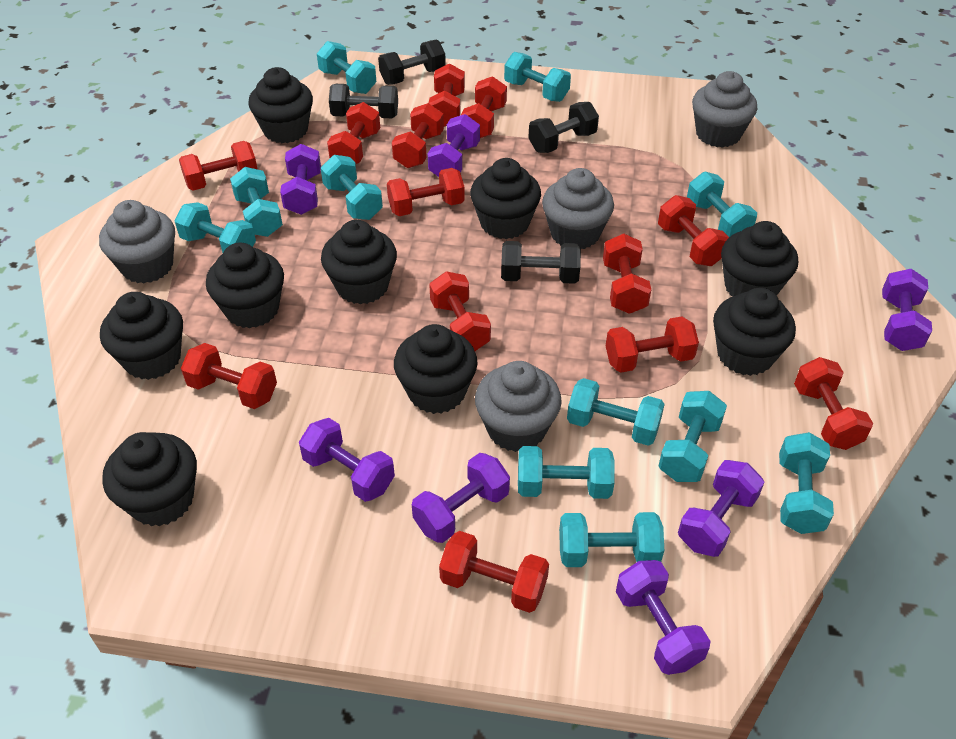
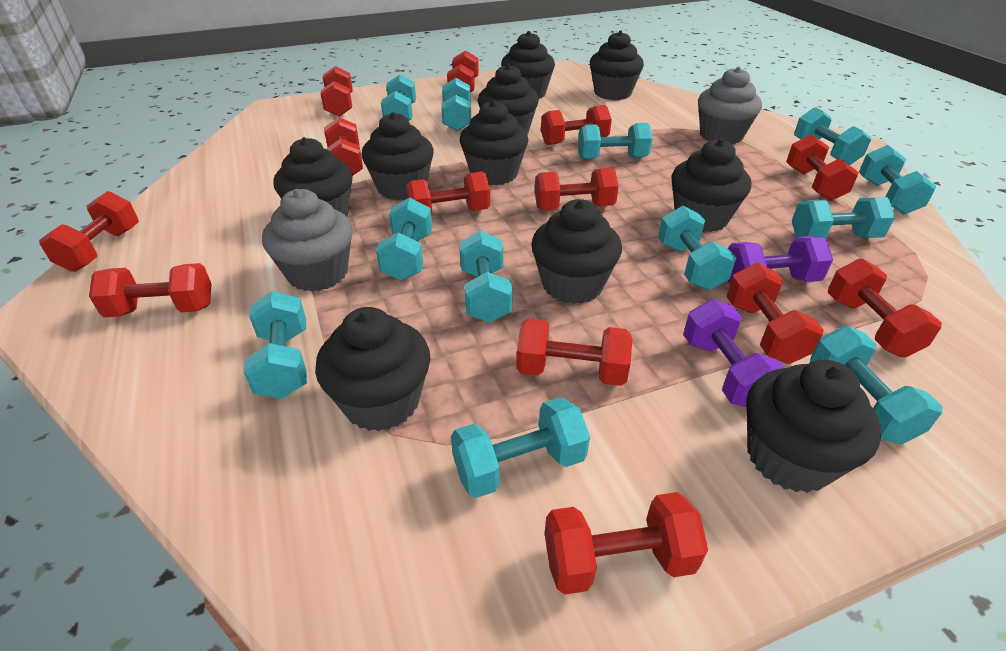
black cupcake: [100,292,183,380] [102,432,197,527] [206,242,284,328] [248,67,313,143] [321,220,397,304] [394,324,477,414] [470,158,541,239] [713,288,796,376] [721,221,798,296] = 9 -> [274,137,353,217] [315,307,431,432] [361,112,434,200] [460,100,528,185] [478,64,538,134] [501,31,555,99] [531,199,622,304] [590,31,644,100] [672,139,751,232] [746,360,881,493] = 10
black dumbbell: [329,84,398,118] [378,40,446,85] [501,241,581,284] [528,102,599,153] = 4 -> none = 0
grey cupcake: [99,200,175,283] [475,361,562,452] [542,168,614,249] [692,71,757,148] = 4 -> [262,189,353,292] [698,67,762,144] = 2
purple dumbbell: [280,144,321,215] [299,418,395,502] [412,453,510,543] [428,114,480,177] [616,560,711,675] [678,460,764,557] [882,269,932,351] = 7 -> [683,299,784,407] [728,236,833,284] = 2
turquoise dumbbell: [174,202,256,253] [230,167,283,237] [317,41,376,94] [321,155,383,220] [504,52,571,102] [518,446,615,499] [559,512,664,567] [567,378,665,446] [658,391,727,482] [687,172,757,237] [779,432,834,534] = 11 -> [244,291,307,399] [376,198,432,281] [381,75,416,121] [441,78,471,131] [451,397,590,498] [459,231,513,322] [578,123,653,160] [658,206,736,290] [792,197,895,239] [794,107,871,165] [810,326,942,444] [859,145,937,214] = 12

